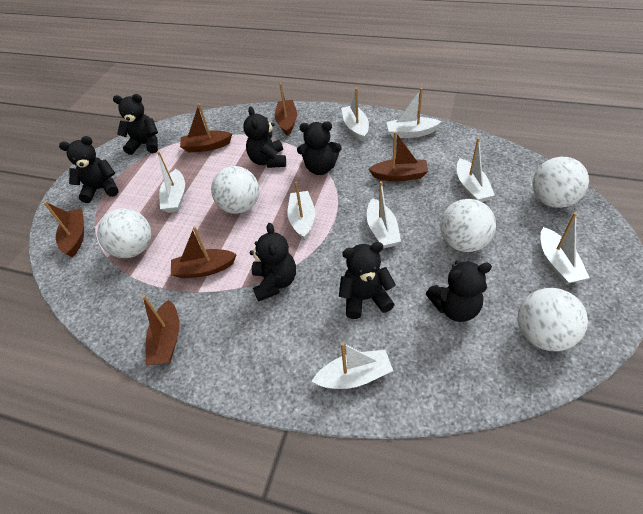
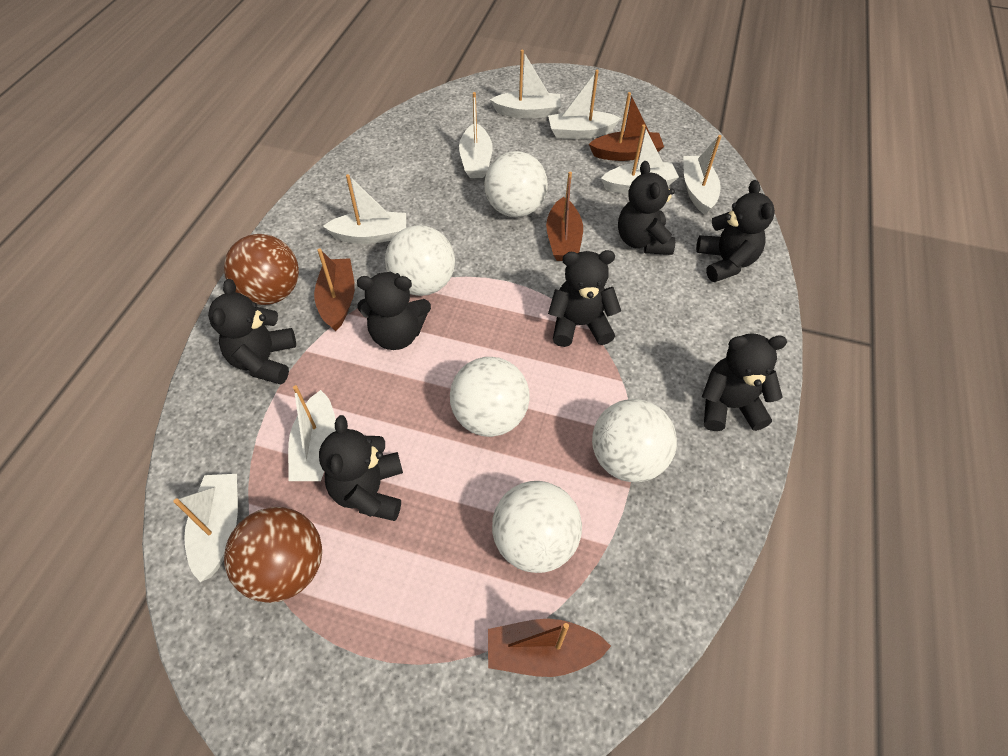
brown ball: none = 0 -> [224,234,299,305] [224,507,322,603] = 2
brown boat: [44,202,84,257] [142,295,179,365] [171,227,237,278] [180,103,232,153] [275,83,297,136] [368,132,428,182] = 6 -> [314,249,355,331] [488,618,611,677] [546,171,583,261] [589,92,664,161] = 4

